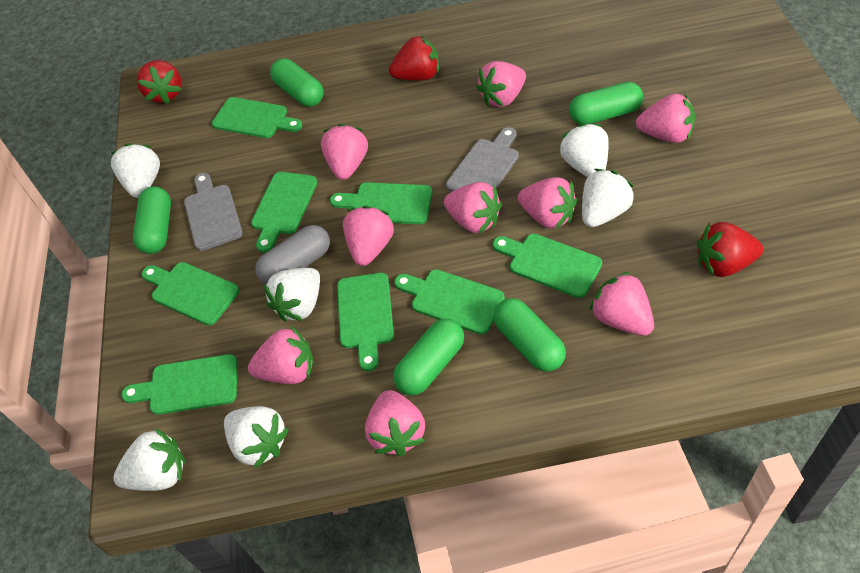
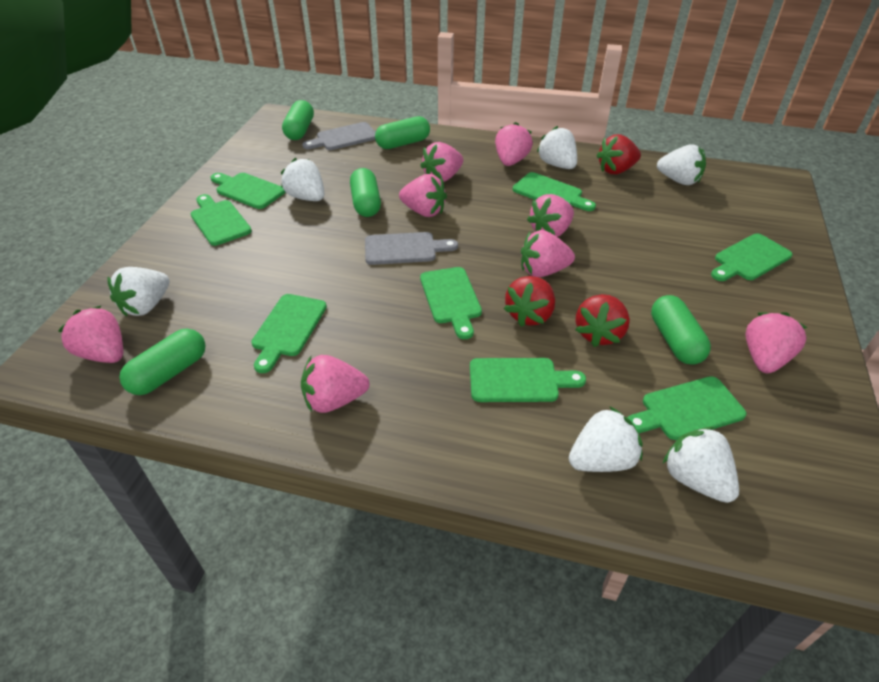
grey capsule: [255,225,330,285] = 1 -> none = 0
pink strawberry: [248,327,314,384] [321,124,368,180] [343,206,394,266] [365,390,425,456] [444,182,502,233] [476,61,526,107] [518,177,577,229] [590,272,654,336] [636,94,695,143] = 9 -> [58,306,123,363] [301,355,369,413] [399,174,447,217] [420,142,463,182] [495,122,533,166] [521,230,575,277] [527,194,574,237] [746,312,808,373] = 8

